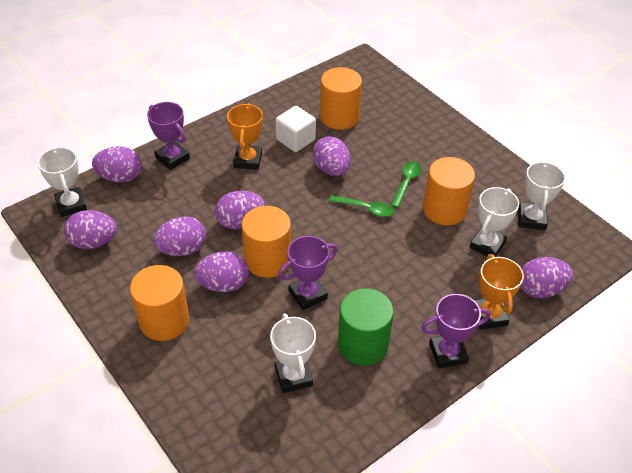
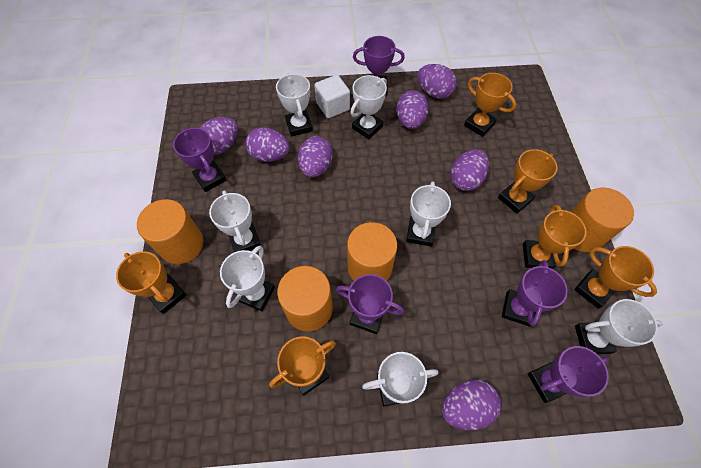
green cylinder: [338,288,394,366] = 1 -> none = 0
green spoon: [329,195,394,217] [391,161,422,208] = 2 -> none = 0
orange trophy: [227,103,263,170] [474,254,524,330] = 2 -> [116,251,187,314] [269,336,336,395] [464,73,516,137] [498,149,558,214] [523,205,587,269] [574,246,657,309] = 6
purple trophy: [147,102,190,170] [278,236,338,310] [421,294,491,368] = 3 -> [173,128,227,192] [336,274,404,334] [353,36,405,97] [502,260,568,326] [528,346,609,403] = 5
white trophy: [38,147,87,217] [270,313,316,393] [469,187,519,257] [518,160,565,230] = 4 -> [209,190,261,252] [220,246,275,312] [276,73,313,137] [351,75,387,139] [362,352,438,407] [406,181,451,247] [575,299,662,354] = 7

